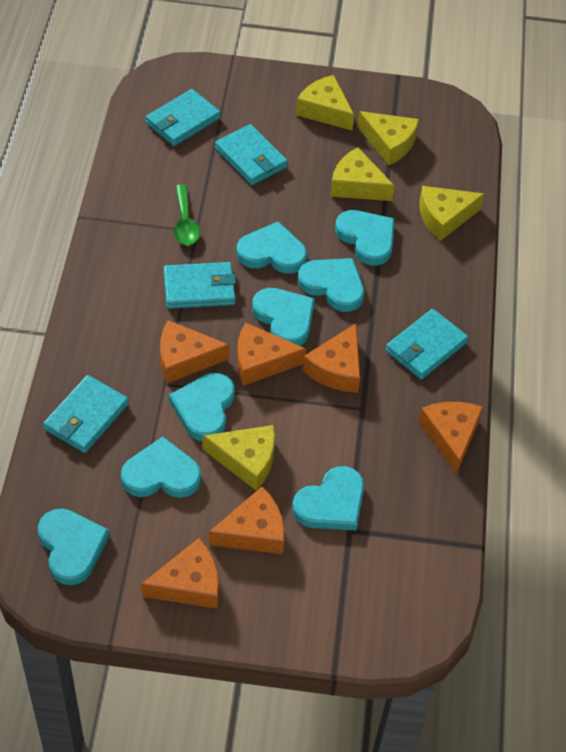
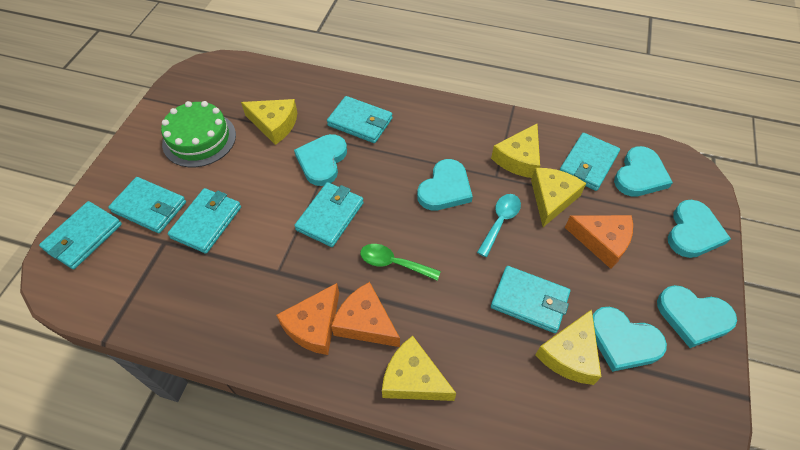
green cake: none = 0 -> [161,101,236,167] = 1
orange cheese: [141,538,219,609] [160,320,229,383] [209,487,285,554] [237,322,307,386] [302,324,360,393] [418,402,483,475] = 6 -> [276,283,339,355] [331,282,400,347] [565,215,633,269] = 3
turquoise heart: [38,509,110,585] [121,437,201,498] [169,373,235,441] [237,221,307,274] [252,288,315,346] [292,466,364,530] [298,258,364,312] [335,210,395,265] = 8 -> [294,134,347,186] [417,159,473,210] [593,307,667,372] [614,146,673,197] [657,285,737,348] [668,200,731,258] = 6
turquoise spoon: none = 0 -> [477,194,521,257] = 1
turquoise wallet: [43,375,129,453] [145,89,221,146] [164,262,236,309] [215,124,288,185] [386,309,468,379] = 5 -> [39,201,122,269] [108,177,186,233] [168,188,241,254] [294,182,364,247] [327,96,393,143] [491,266,570,333] [559,133,620,191] = 7

